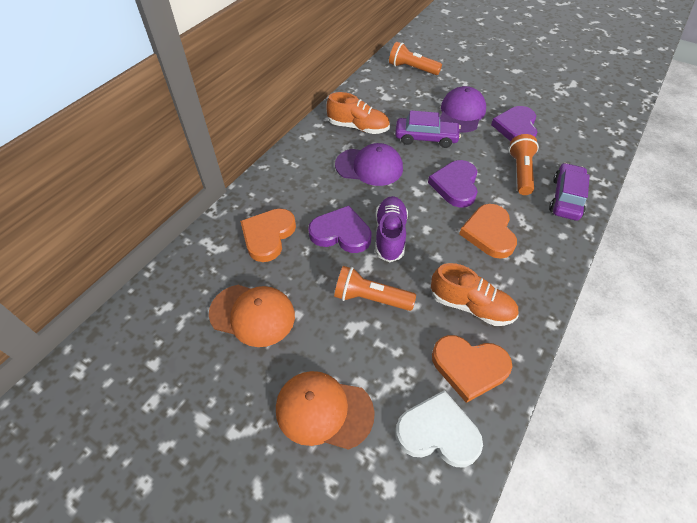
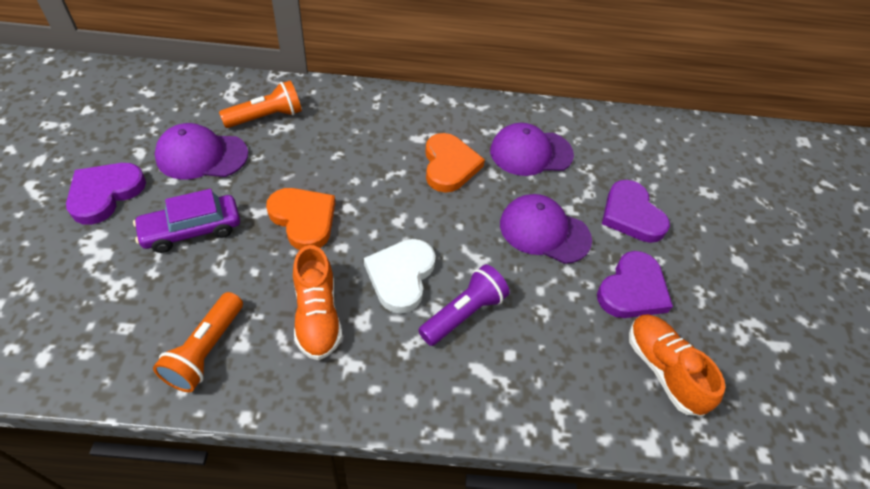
orange cap: [209,285,295,347] [276,371,375,450] = 2 -> none = 0
orange flashlight: [334,266,416,311] [389,42,442,75] [509,134,539,195] = 3 -> [153,292,243,392] [219,81,302,128] = 2
orange heart: [240,209,296,262] [432,335,512,403] [459,204,517,259] = 3 -> [266,188,335,250] [425,133,485,193] = 2
purple cap: [335,143,403,186] [440,86,486,133] = 2 -> [155,123,248,180] [490,123,574,176] [500,194,592,264] = 3
purple car: [395,111,461,148] [549,163,590,220] = 2 -> [133,189,240,253] = 1
purple flashlight: none = 0 -> [418,264,509,346] = 1
purple shoe: [375,196,408,263] = 1 -> none = 0

